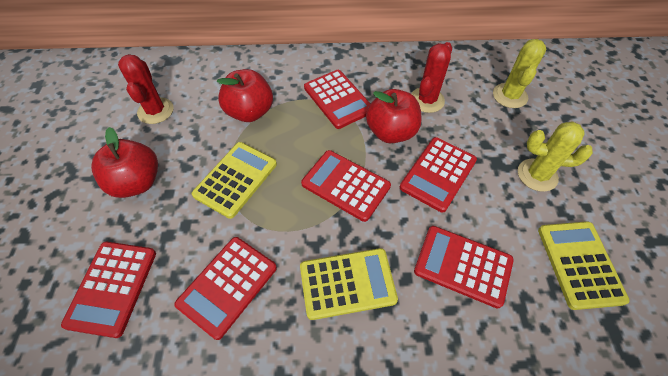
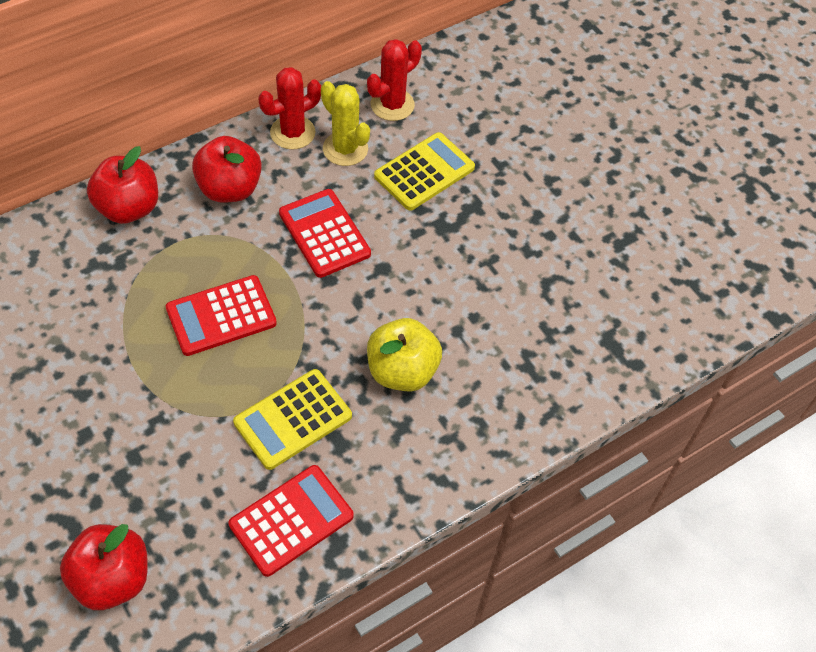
red calculator: [61,242,156,338] [174,237,277,340] [301,150,391,222] [304,70,371,129] [400,137,477,213] [414,226,514,309] = 6 -> [166,275,277,356] [228,465,354,577] [279,189,371,278] = 3
yellow apple: none = 0 -> [367,318,442,392] = 1
yellow cactus: [493,39,546,108] [518,121,593,192] = 2 -> [321,81,370,166] = 1
yellow calculator: [192,142,277,219] [300,248,398,320] [538,221,630,310] = 3 -> [233,369,352,470] [374,132,475,211] = 2

